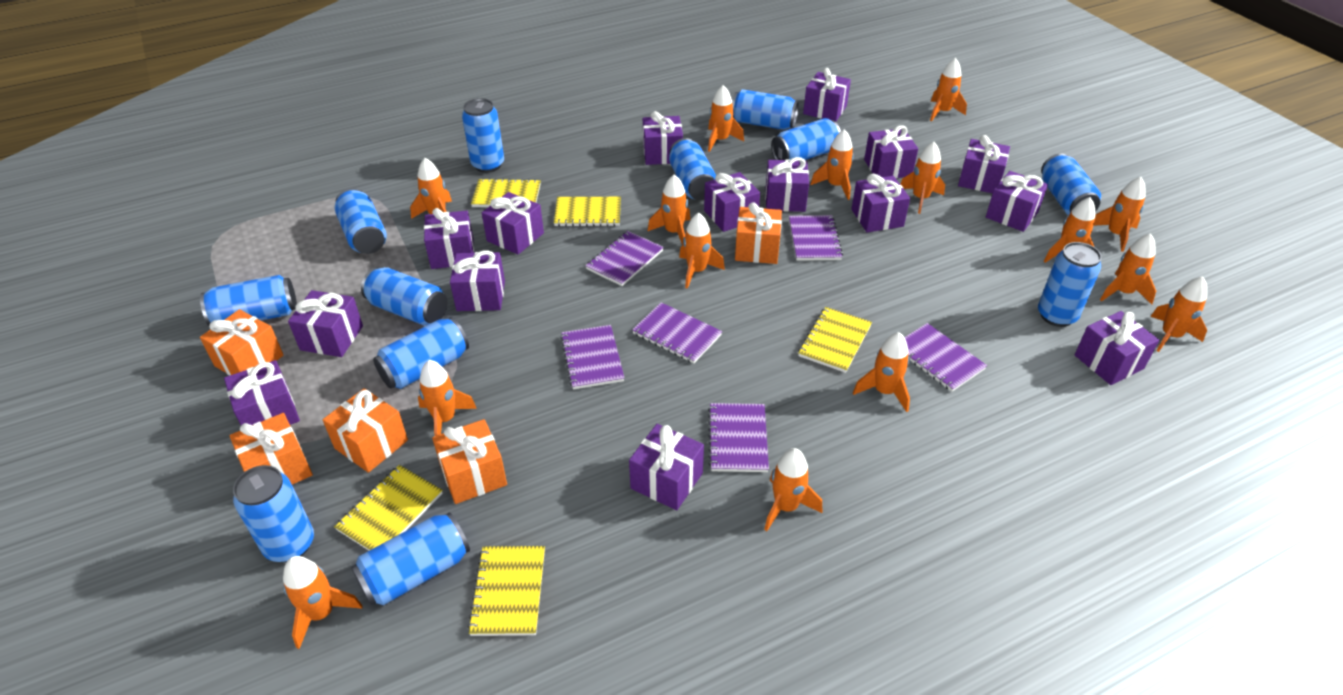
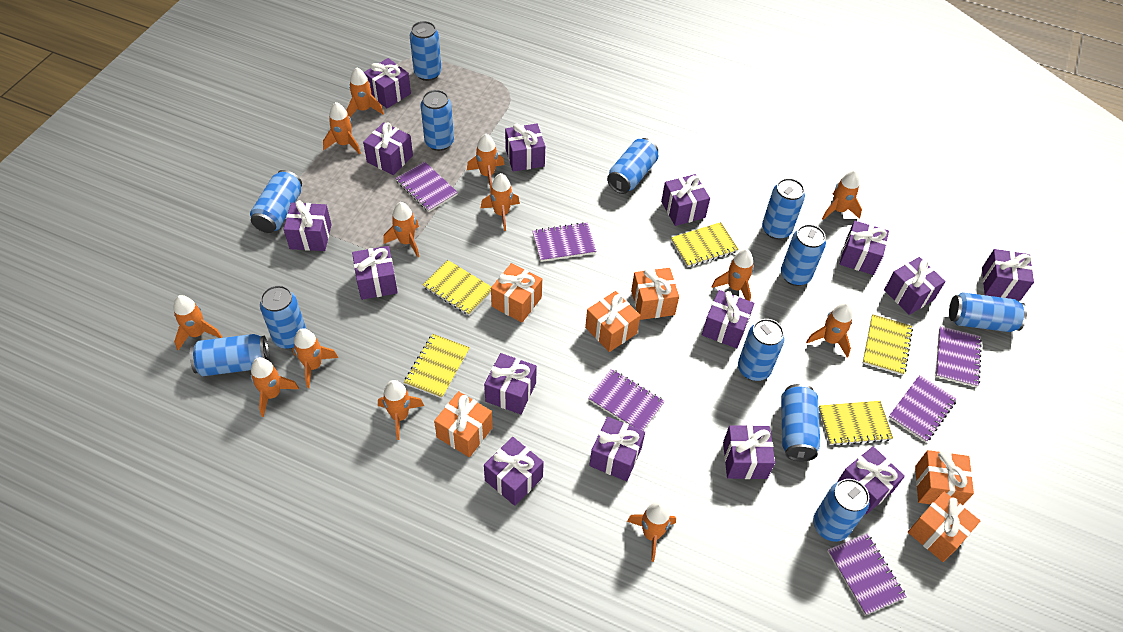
orange gift: [200,309,283,376] [229,413,313,485] [323,388,408,473] [432,419,507,504] [735,202,782,264] = 5 -> [434,391,493,457] [491,263,542,322] [585,291,641,352] [631,268,679,320] [908,491,980,562] [915,450,974,505] = 6
orange rocket: [283,556,362,649] [410,158,452,219] [418,360,477,436] [648,175,690,245] [679,212,725,289] [708,85,744,152] [764,448,822,531] [810,129,854,200] [853,332,910,412] [900,142,945,214] [930,58,967,122] [1044,197,1096,263] [1093,177,1146,252] [1100,233,1156,304] [1150,276,1207,352] = 15 -> [173,295,222,350] [251,357,299,417] [293,328,338,388] [323,102,361,154] [346,67,384,117] [378,380,424,440] [383,202,419,257] [467,134,504,190] [481,173,520,231] [627,502,676,562] [712,249,754,301] [806,303,853,357] [822,171,862,220] = 13

